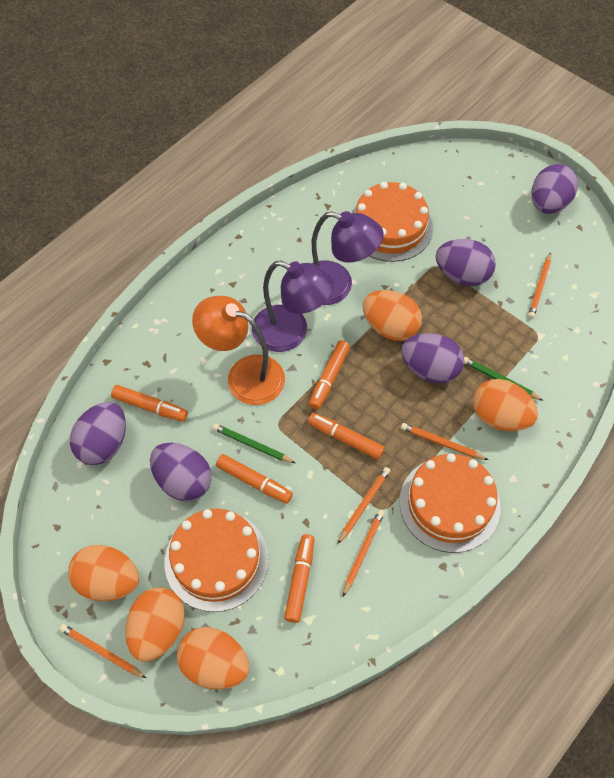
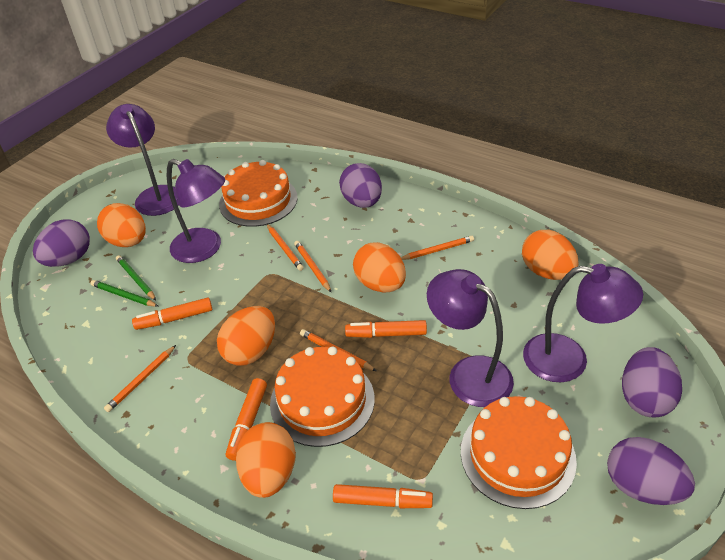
orange lamp: [192,296,285,405] = 1 -> none = 0
orange marker: [111,385,188,422] [216,454,293,504] [284,534,314,623] [308,413,385,459] [309,340,350,410] = 5 -> [132,297,212,330] [226,378,267,461] [333,484,433,508] [345,320,427,338] = 4
purple egg: [70,402,126,465] [150,443,212,501] [401,333,464,384] [436,239,496,286] [532,164,578,214] = 5 -> [33,219,90,267] [339,163,382,208] [607,437,695,505] [622,347,682,417] = 4
purple lamp: [252,261,334,352] [312,211,384,305] = 2 -> [106,104,179,216] [167,159,225,263] [427,269,514,407] [523,264,643,382] = 4

